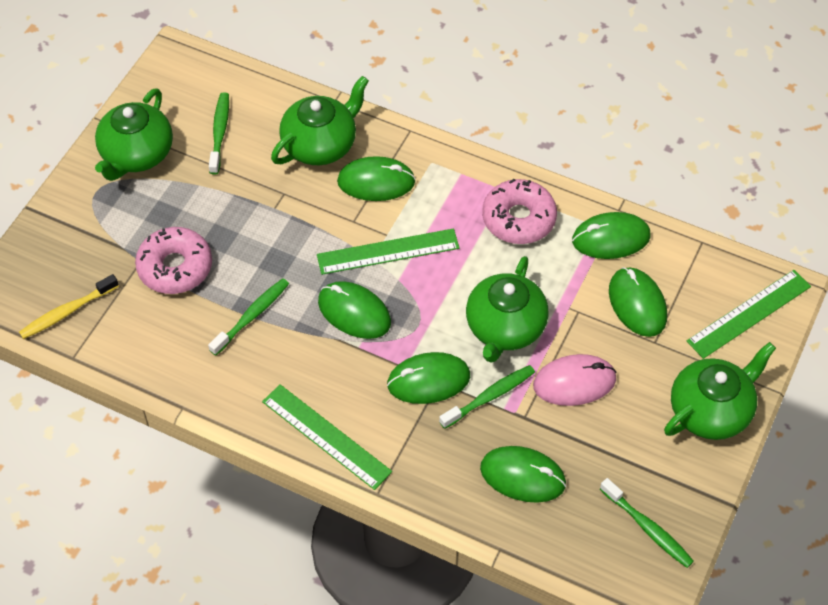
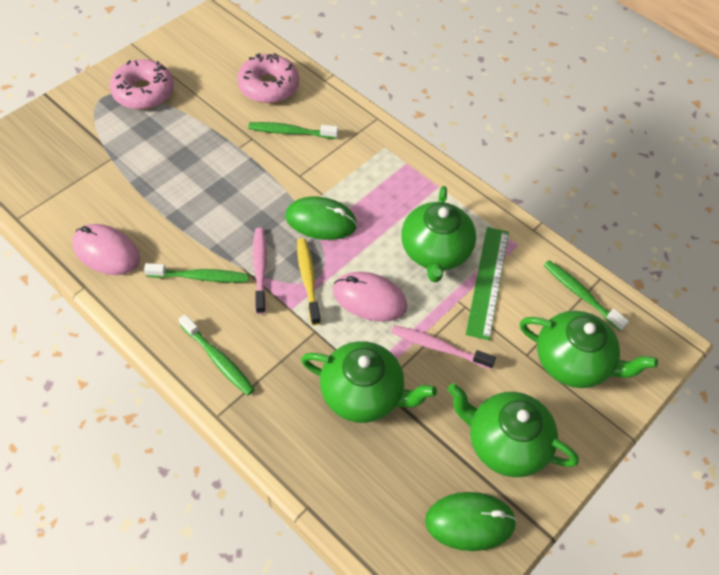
green mouse: [318,281,391,339] [337,156,416,201] [387,352,470,404] [480,446,566,503] [572,212,651,259] [609,267,667,337] = 6 -> [285,197,357,240] [425,492,517,551] = 2
green ruler: [262,384,392,490] [317,228,460,275] [687,270,811,359] = 3 -> [466,227,509,340] = 1
pink mouse: [533,354,617,406] = 1 -> [72,224,140,275] [333,272,407,322] = 2
pink toothbrush: none = 0 -> [253,228,267,314] [391,325,496,369] = 2

